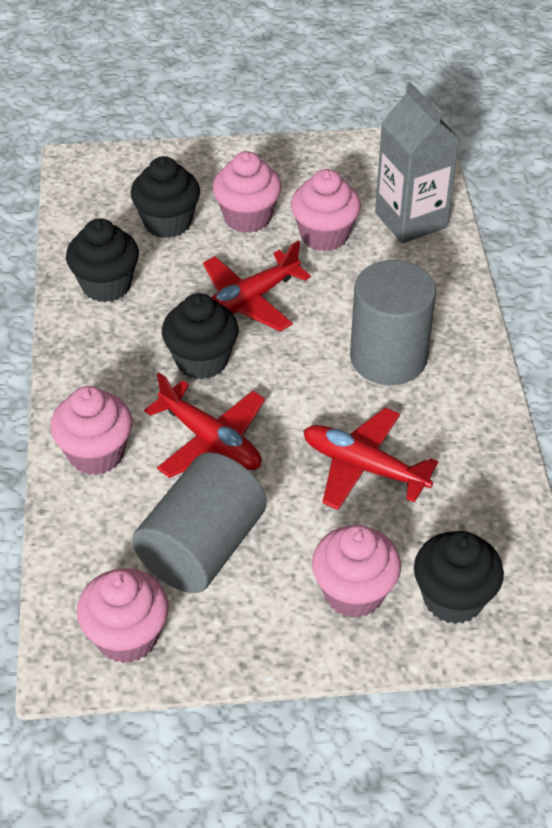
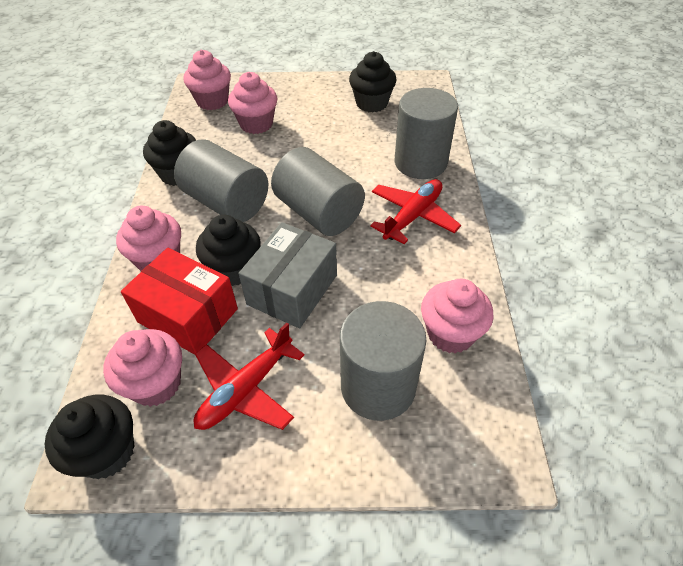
grey box: none = 0 -> [238,222,337,328] = 1
grey carton: [375,82,460,243] = 1 -> none = 0
grey cylinder: [132,452,267,593] [350,260,436,385] = 2 -> [174,139,268,222] [271,147,365,236] [340,301,427,421] [395,88,458,179] = 4
red box: none = 0 -> [121,248,238,355] = 1
red plane: [144,373,265,478] [203,241,311,332] [304,408,438,510] = 3 -> [194,323,305,430] [370,179,461,244] = 2

